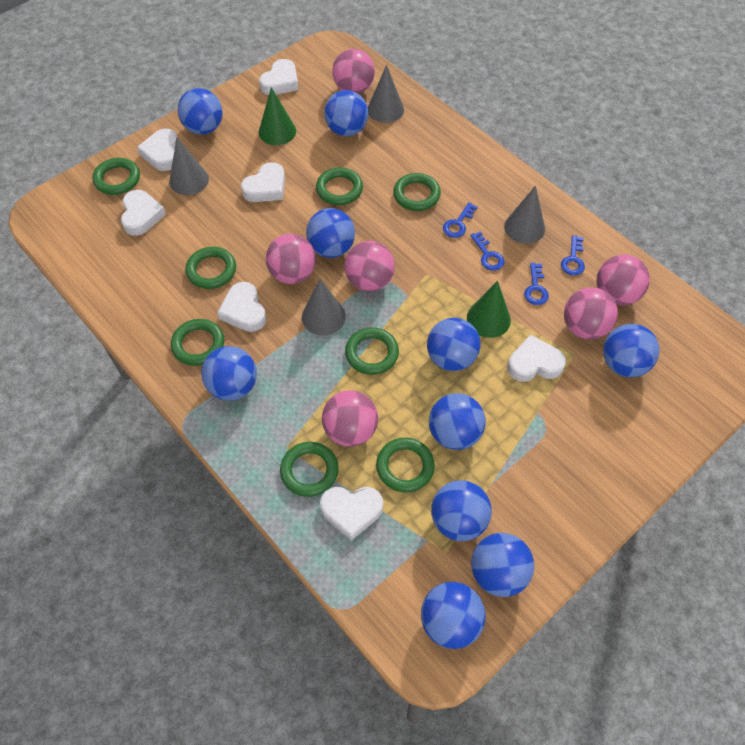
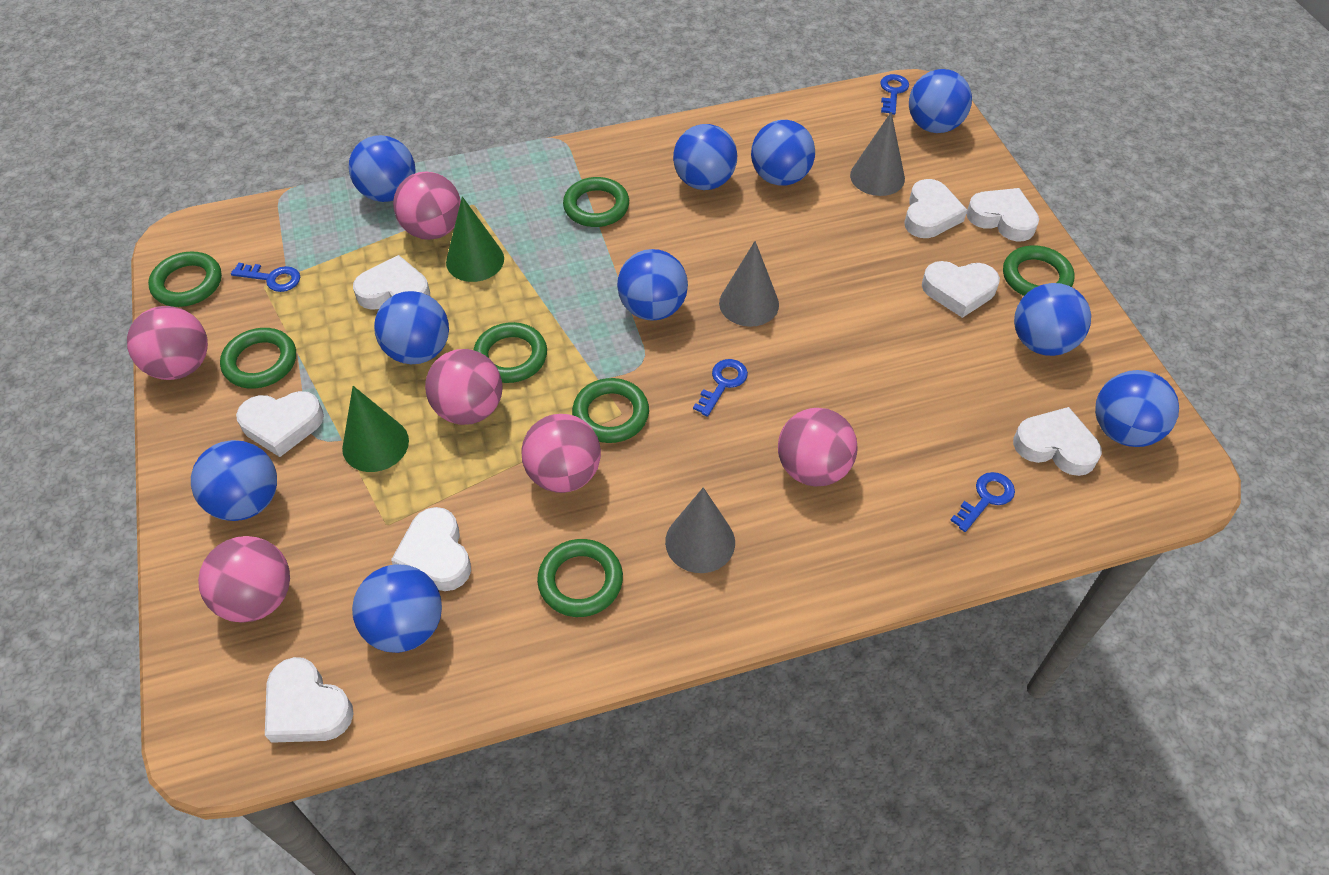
green ring: [92,158,140,195] [171,319,224,366] [186,247,236,289] [280,442,339,497] [316,168,363,205] [345,327,399,375] [376,438,435,493] [393,173,441,211] = 8 -> [148,252,222,307] [220,328,296,389] [474,322,547,383] [537,539,623,617] [563,177,629,227] [572,378,649,443] [1003,246,1074,296] = 7
grey cone: [169,137,209,195] [302,279,346,335] [368,65,404,123] [504,186,545,244] = 4 -> [665,487,735,573] [719,241,779,327] [850,112,905,196] = 3
white heart: [121,190,166,236] [137,129,177,171] [217,282,266,332] [241,162,285,202] [259,59,299,95] [320,487,383,541] [507,335,566,382] = 7 -> [236,391,324,457] [265,657,353,743] [353,255,430,310] [391,507,471,591] [904,179,967,238] [922,261,1000,318] [966,188,1039,241] [1013,407,1102,476] = 8

